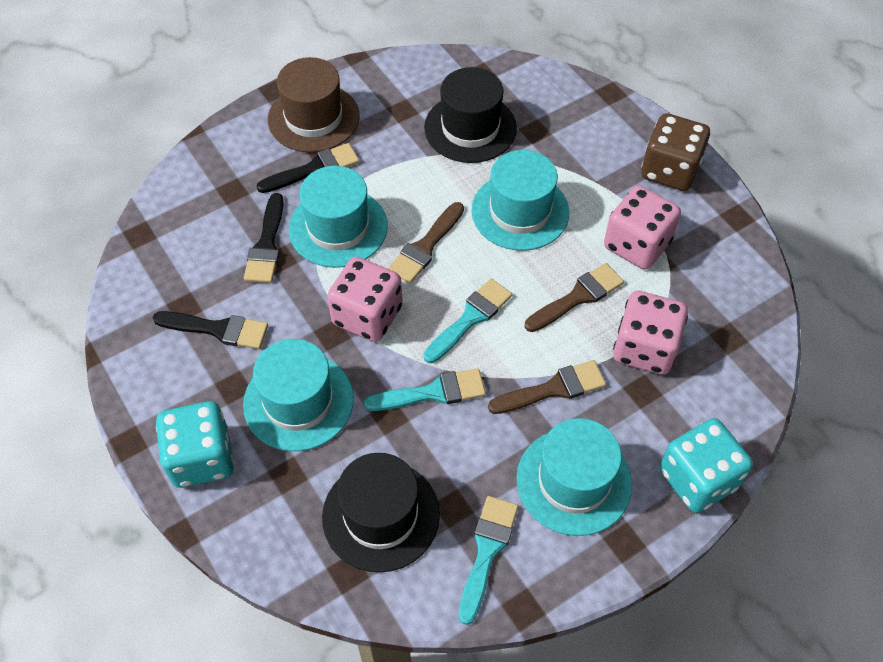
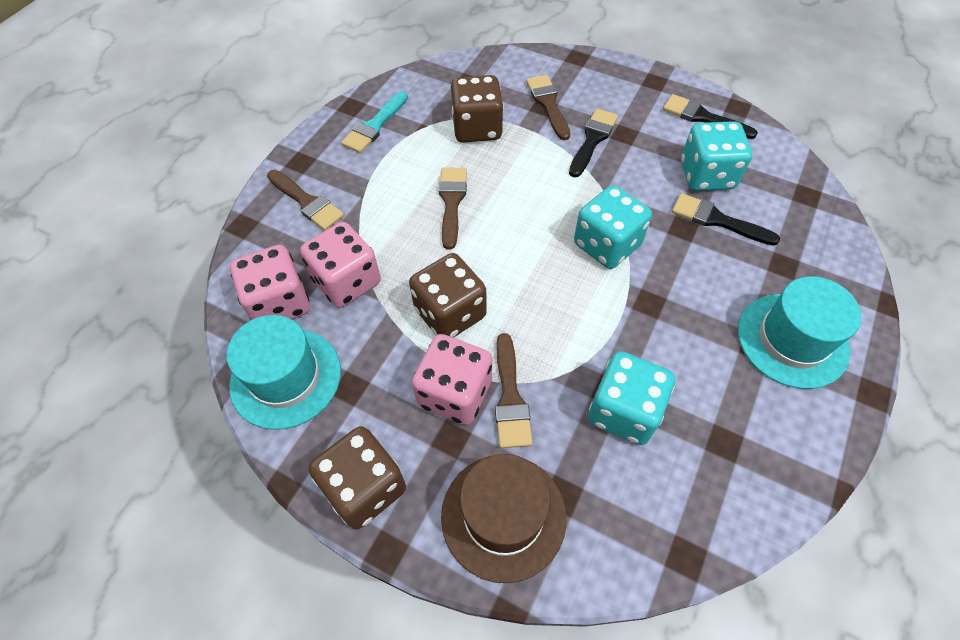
black hat: [322,453,440,573] [424,67,517,163] = 2 -> none = 0
brown brush: [388,202,464,283] [488,360,606,414] [525,263,624,332] = 3 -> [267,170,344,231] [439,168,467,250] [495,333,533,448] [526,75,570,140] = 4
brown dice: [641,113,710,191] = 1 -> [309,426,406,529] [409,253,487,338] [451,75,504,143] = 3
turquoise brush: [364,368,486,411] [424,279,512,363] [458,496,518,625] = 3 -> [341,91,408,153] = 1
turquoise dice: [156,401,234,488] [660,418,753,513] = 2 -> [574,185,652,269] [588,351,675,445] [681,121,752,191] = 3
turquoise hat: [243,339,354,451] [289,166,388,268] [471,150,569,251] [516,418,632,536] = 4 -> [227,315,341,430] [738,276,862,389] = 2

